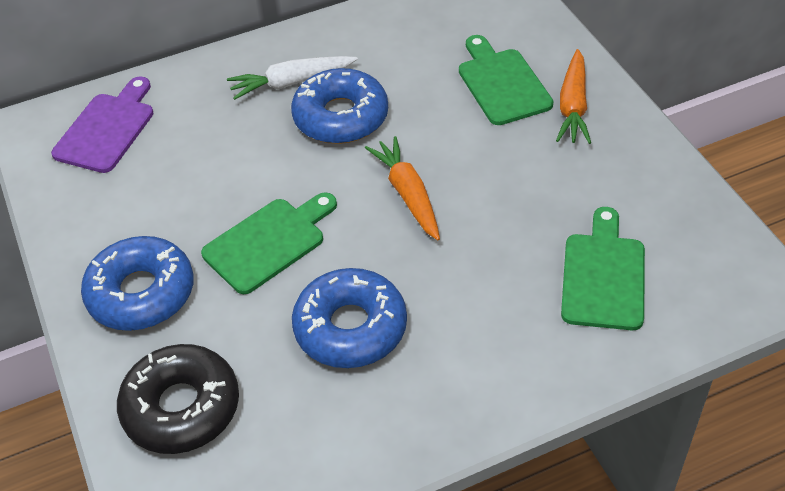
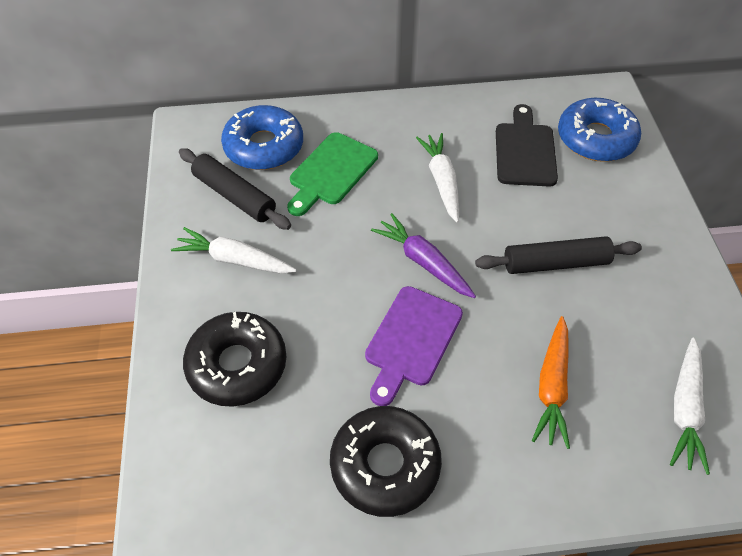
black cutting board: none = 0 -> [496,104,558,187] = 1
black donut: [117,344,239,454] = 1 -> [183,312,286,407] [330,406,442,517] = 2
black rolling pin: none = 0 -> [179,148,291,230] [475,236,642,274] = 2
blue donut: [81,236,194,331] [291,68,388,144] [292,268,407,368] = 3 -> [221,105,303,170] [558,98,641,162] = 2
green cutting board: [201,192,337,294] [459,35,553,125] [561,207,645,330] = 3 -> [287,132,378,216] = 1
orange carrot: [365,136,440,240] [556,49,591,144] = 2 -> [532,316,570,449] = 1
purple carrot: none = 0 -> [371,213,476,298] = 1
white carrot: [227,56,358,100] = 1 -> [171,227,296,274] [416,133,459,223] [670,338,710,475] = 3

